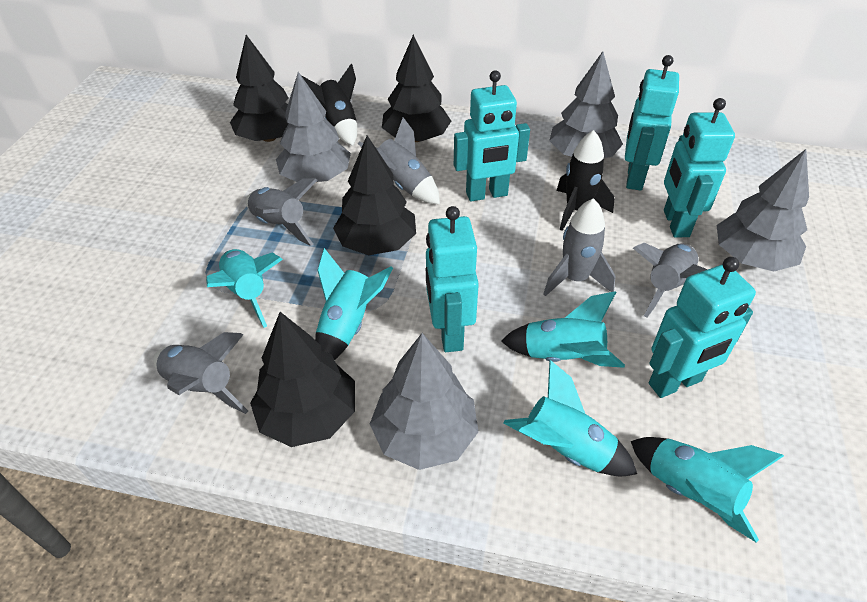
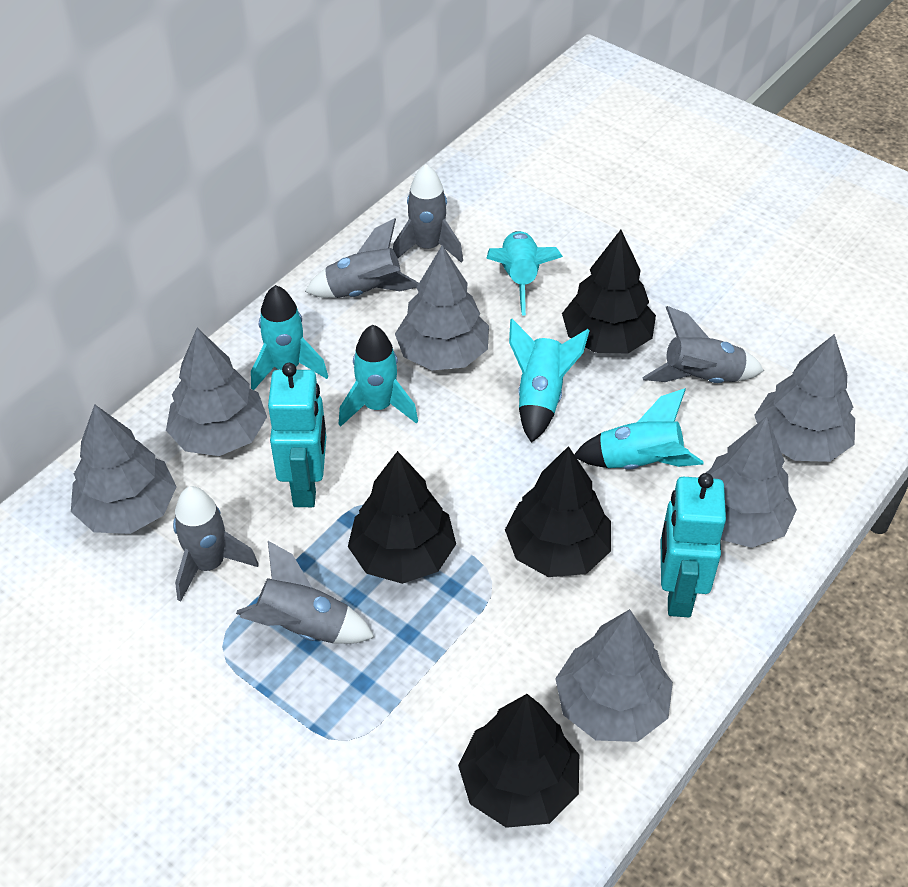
black rocket: [301,64,357,146] [557,130,614,231] = 2 -> none = 0
grey tree: [276,72,351,182] [370,333,479,470] [549,51,623,158] [717,149,809,271] = 4 -> [71,405,176,534] [166,328,267,456] [395,245,489,371] [555,609,673,742] [706,416,797,548] [754,334,855,462] = 6
turquoise robot: [426,206,479,352] [454,70,530,201] [625,55,679,191] [649,257,756,398] [664,98,735,237] = 5 -> [268,363,326,507] [661,473,726,617] = 2

